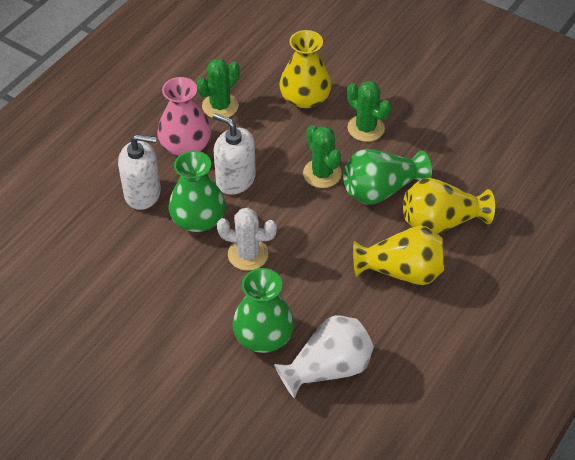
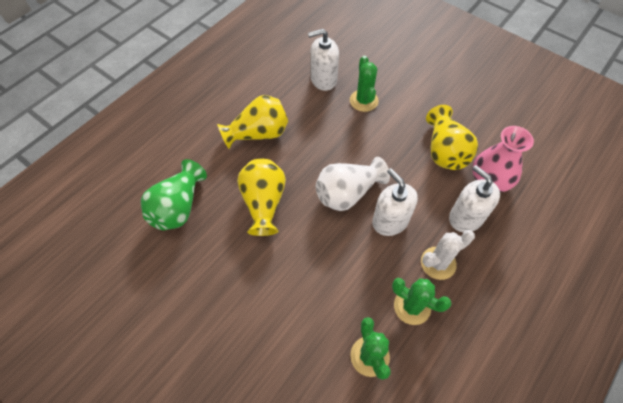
green vase: [168,151,226,232] [232,268,294,353] [343,149,432,205] = 3 -> [141,159,207,230] = 1
white soap dispenser: [118,134,161,210] [213,113,256,195] = 2 -> [308,29,339,91] [372,168,418,236] [449,165,500,232] = 3

